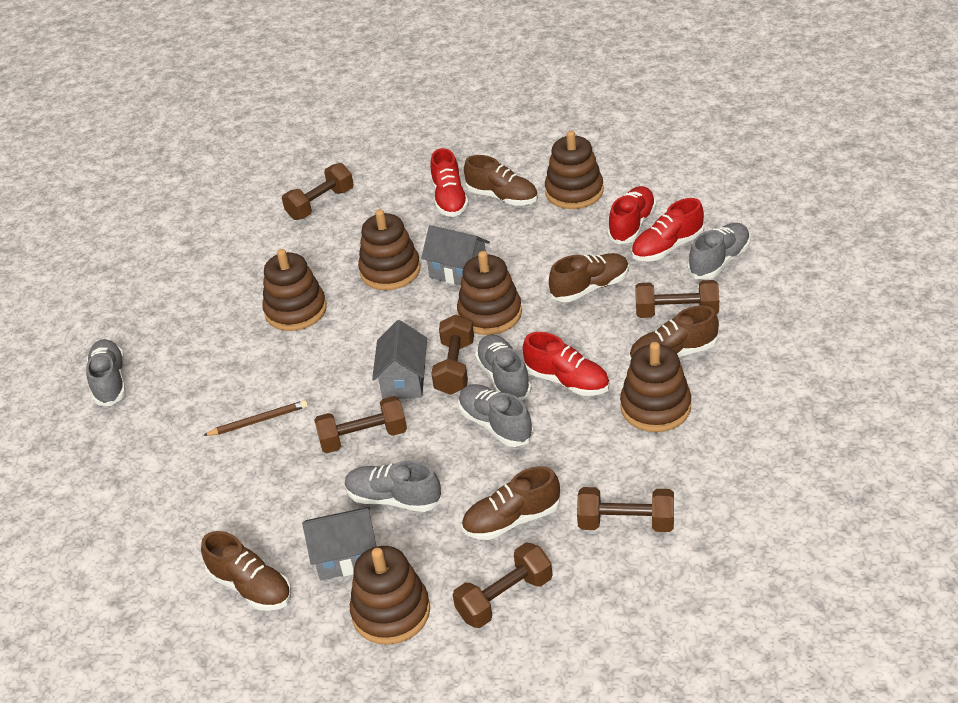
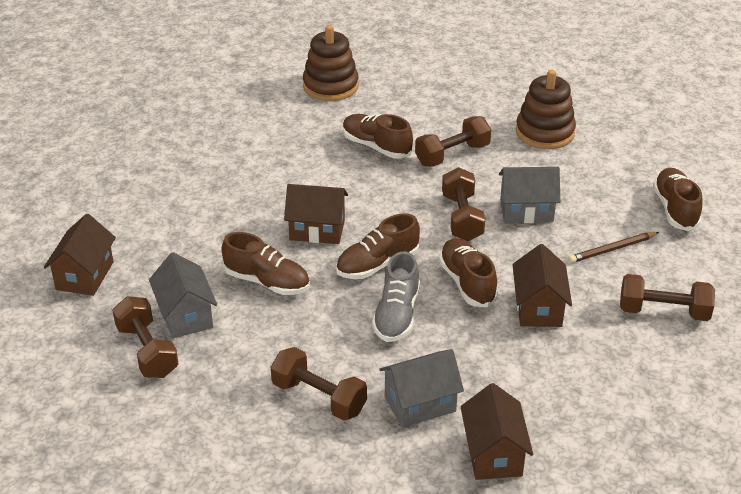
brown dumbbell: [282,163,354,220] [314,396,407,453] [431,315,474,395] [453,542,553,628] [577,487,674,532] [635,280,719,318] = 6 -> [112,296,179,378] [271,347,367,421] [415,116,491,167] [442,167,485,241] [620,274,715,321] = 5
brown house: none = 0 -> [44,214,116,296] [284,184,348,244] [460,383,533,480] [513,244,572,327] = 4
brown stacking toy: [262,249,327,331] [350,546,430,645] [358,209,420,290] [457,251,522,335] [545,131,603,209] [620,342,691,432] = 6 -> [303,25,359,101] [516,70,576,149] = 2
grey shoe: [86,339,126,406] [345,461,442,512] [458,384,533,447] [475,334,532,401] [688,223,750,279] = 5 -> [372,251,420,342] = 1
red shoe: [430,148,469,217] [522,332,610,396] [607,186,656,244] [631,198,704,262] = 4 -> none = 0

